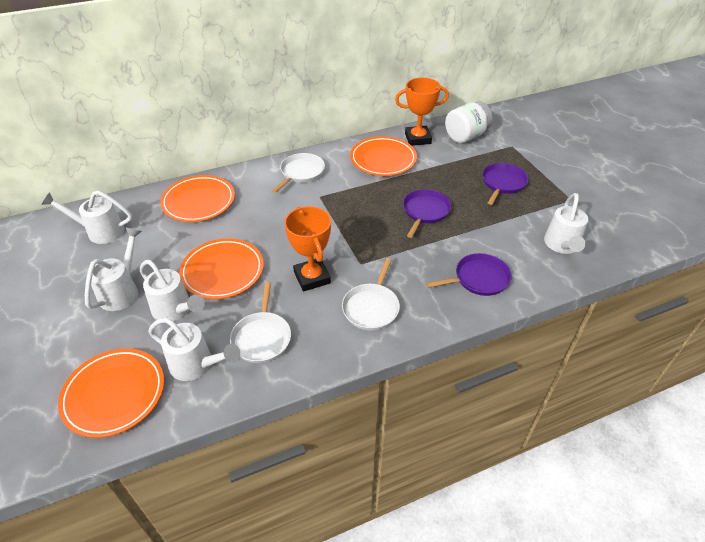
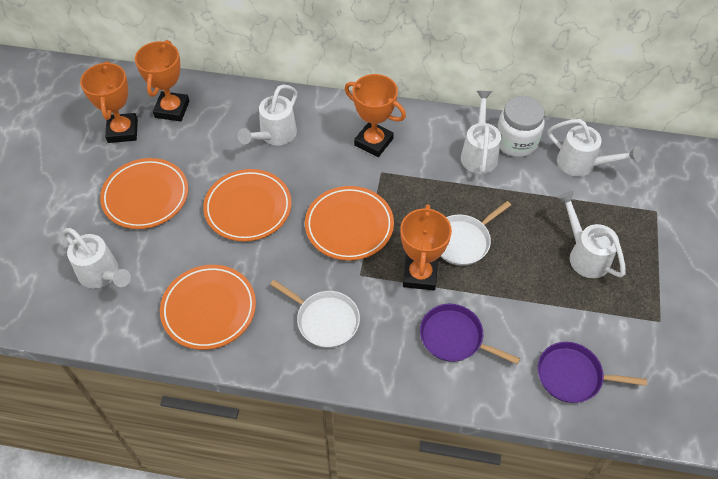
orange trophy: [284,206,331,292] [395,77,449,146] = 2 -> [80,61,138,143] [135,40,189,122] [345,74,406,157] [400,204,452,290] = 4
purple pan: [403,189,451,238] [426,253,512,296] [482,163,529,205] = 3 -> [420,304,520,364] [537,342,647,403] = 2
white pan: [230,282,291,363] [272,153,325,193] [342,258,400,330] = 3 -> [270,280,360,348] [440,201,511,266] = 2

